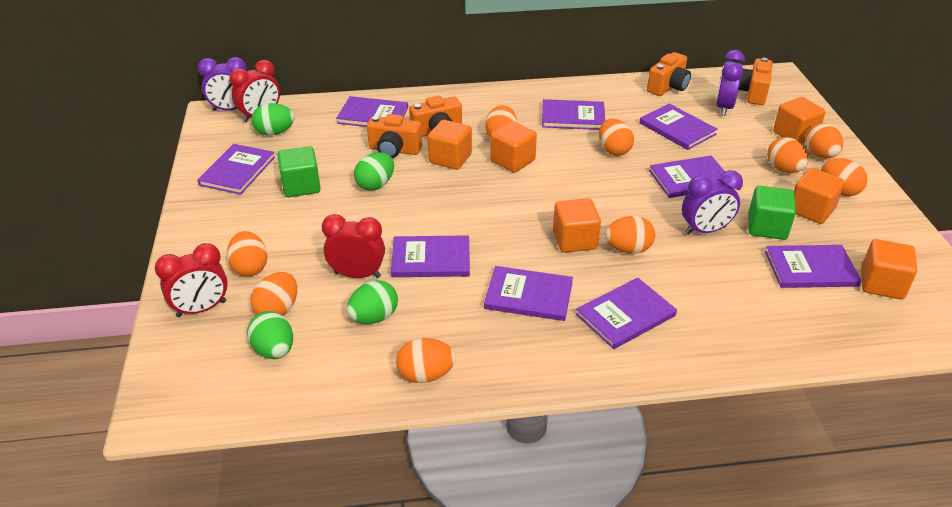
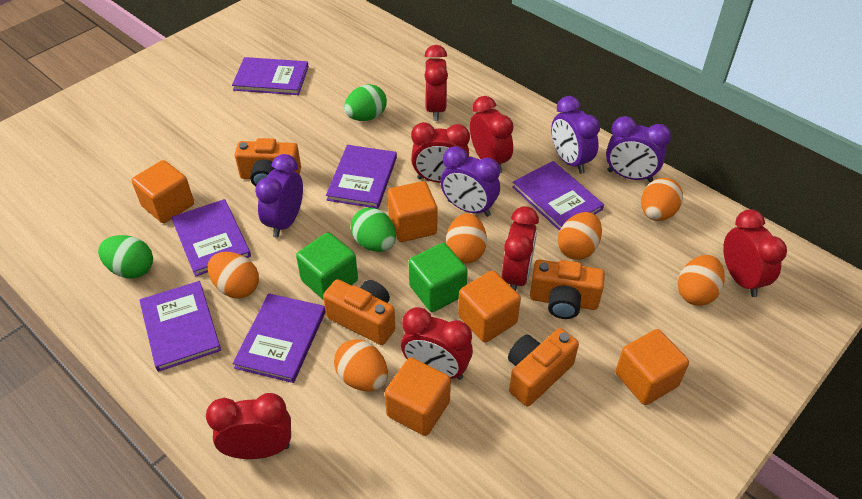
green egg: [247,311,293,359] [251,103,294,136] [347,280,398,324] [354,153,394,191] = 4 -> [98,235,153,279] [344,84,387,121] [351,208,396,252] = 3
orange cube: [428,120,472,170] [490,121,537,173] [553,198,601,253] [773,97,826,144] [794,168,845,224] [861,239,917,299] = 6 -> [132,160,194,223] [385,358,451,436] [387,181,438,242] [458,271,521,343] [616,329,689,405] = 5
orange egg: [227,231,268,276] [251,272,297,316] [396,338,456,383] [485,105,517,136] [599,119,634,156] [605,216,655,253] [767,137,808,173] [805,123,843,159] [821,158,868,196] = 9 -> [208,252,259,299] [334,339,388,391] [446,213,487,264] [558,212,602,260] [641,178,683,221] [678,255,725,306] = 6
purple book: [197,144,275,195] [336,96,408,127] [391,235,470,277] [484,266,573,321] [542,99,605,130] [576,278,677,349] [639,104,718,150] [649,155,725,198] [765,245,861,288] = 9 -> [140,281,221,372] [171,199,251,277] [232,57,309,95] [232,293,326,383] [326,145,397,209] [512,161,604,231] = 6
purple clock: [198,57,247,111] [682,170,743,235] [716,50,745,116] = 3 -> [255,154,303,238] [440,146,500,217] [551,96,600,174] [606,116,671,182] = 4
red clock: [155,243,228,317] [230,60,280,123] [322,214,385,278] = 3 -> [206,393,291,459] [401,307,473,380] [411,122,470,183] [424,45,448,121] [470,96,514,173] [502,206,539,291] [723,209,787,297] = 7

